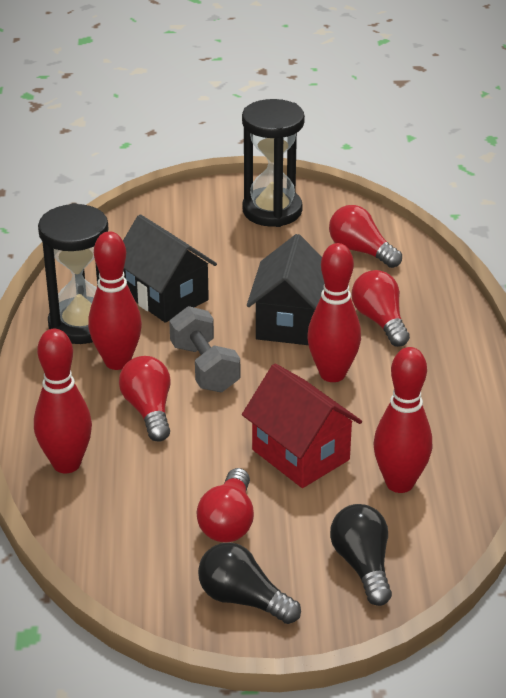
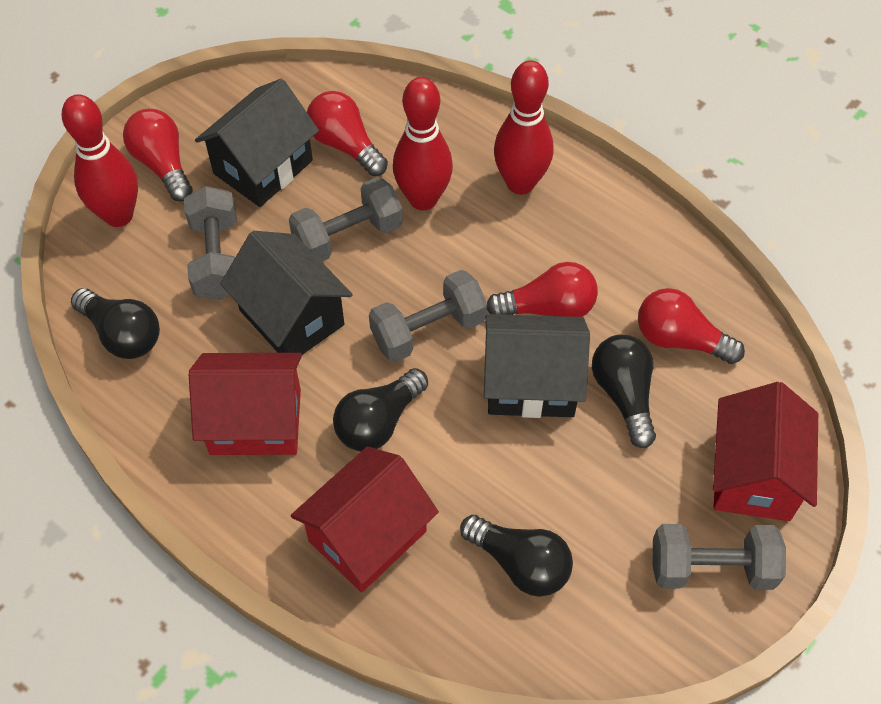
black hourglass: [38,203,109,344] [242,99,305,227] = 2 -> none = 0
black house: [123,215,217,322] [247,234,324,345] = 2 -> [195,79,319,207] [220,231,353,355] [484,314,590,418] = 3
black light bulb: [198,542,301,624] [330,504,392,606] = 2 -> [71,288,160,359] [333,368,428,451] [460,515,573,597] [592,335,656,448] = 4
grey dumbbell: [169,306,240,392] = 1 -> [184,186,237,300] [289,177,403,262] [369,270,487,362] [653,524,786,590] = 4
red bowling pin: [34,329,92,473] [88,231,142,370] [307,243,361,382] [374,347,432,493] = 4 -> [62,94,138,227] [393,77,453,210] [494,60,553,194] = 3
red house: [242,364,362,488] = 1 -> [189,353,302,455] [291,447,439,592] [713,382,818,521] = 3

